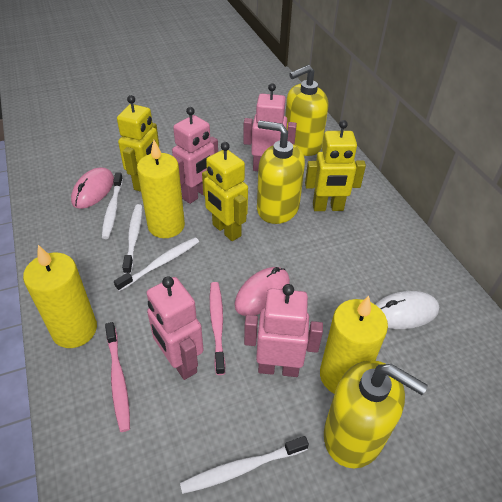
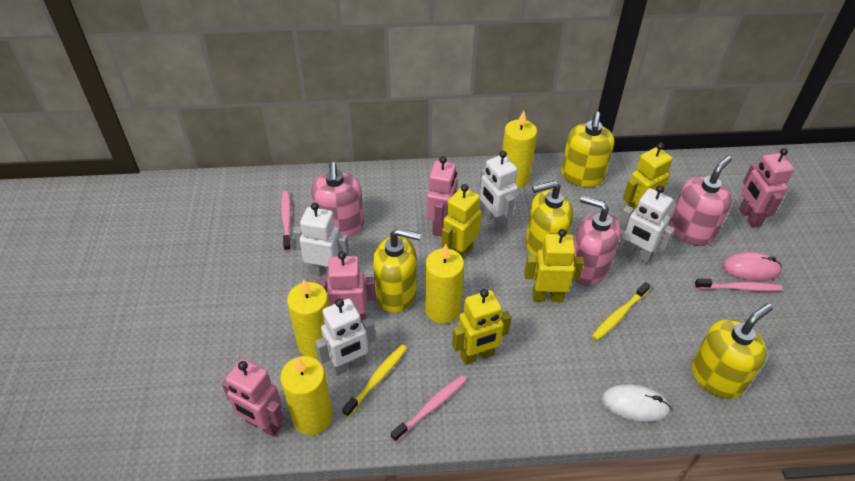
pink mouse: [71,167,114,209] [234,267,290,316] = 2 -> [722,252,782,281] = 1
pink soap dispenser: none = 0 -> [311,162,364,237] [574,196,621,286] [669,156,732,246] = 3
pink toothbrush: [105,322,130,432] [210,282,225,375] = 2 -> [281,191,291,251] [391,375,466,442] [695,278,782,291] = 3
white robot: none = 0 -> [293,203,349,276] [315,299,375,376] [479,151,518,231] [619,185,675,264] = 4
white toothbrush: [102,172,123,239] [114,237,199,292] [122,204,142,274] [180,436,309,494] = 4 -> none = 0
yellow candle: [23,245,97,348] [137,140,185,238] [320,296,388,394] = 3 -> [280,356,333,435] [287,279,329,359] [425,244,464,324] [502,111,537,188] = 4
yellow robot: [117,95,159,192] [202,142,248,241] [305,120,366,211] = 3 -> [442,184,482,258] [452,289,511,365] [524,229,584,302] [623,143,673,211] = 4
yellow soap dispenser: [257,121,305,224] [285,65,328,156] [324,360,428,468] = 3 -> [373,228,421,313] [525,181,573,257] [561,112,614,187] [692,303,773,399] = 4
yellow toothbrush: none = 0 -> [342,344,407,417] [592,282,650,341] = 2

